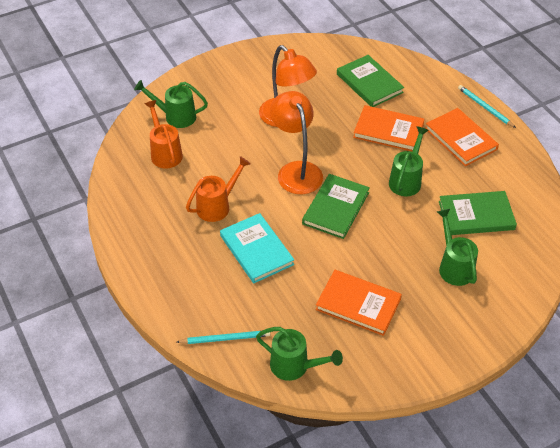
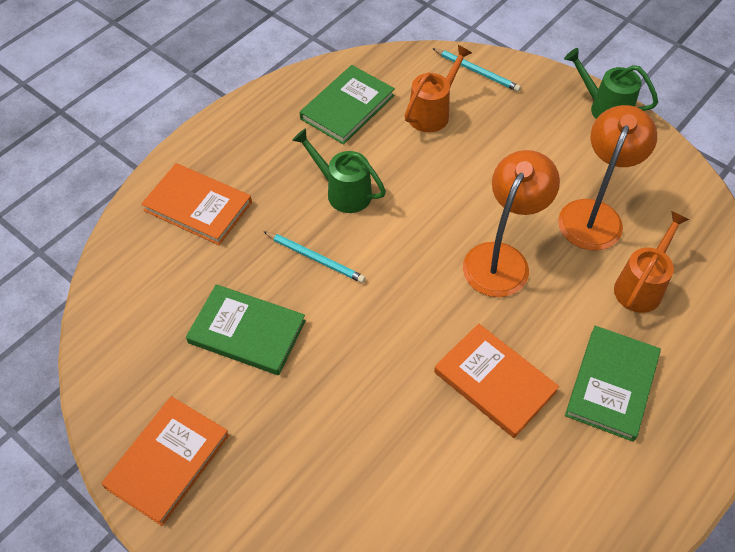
green watering can: [134,80,208,128] [256,327,343,381] [389,126,429,196] [437,209,478,286] = 4 -> [292,128,386,213] [564,48,658,119] = 2
turquoise book: [220,213,294,283] = 1 -> none = 0

